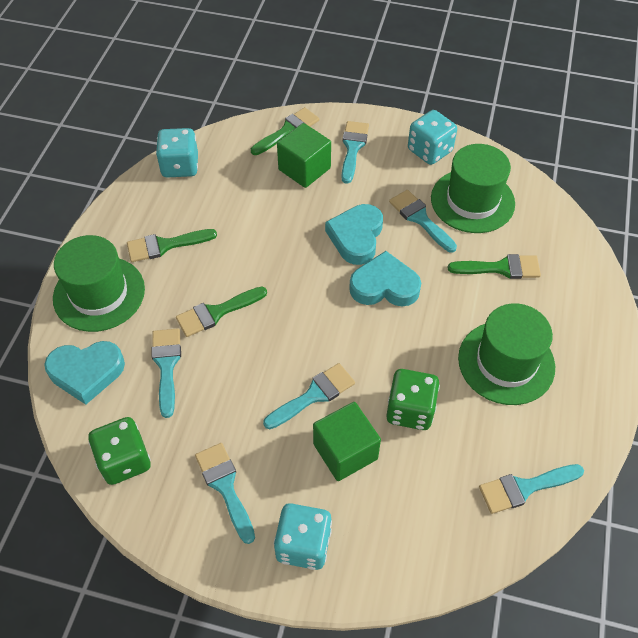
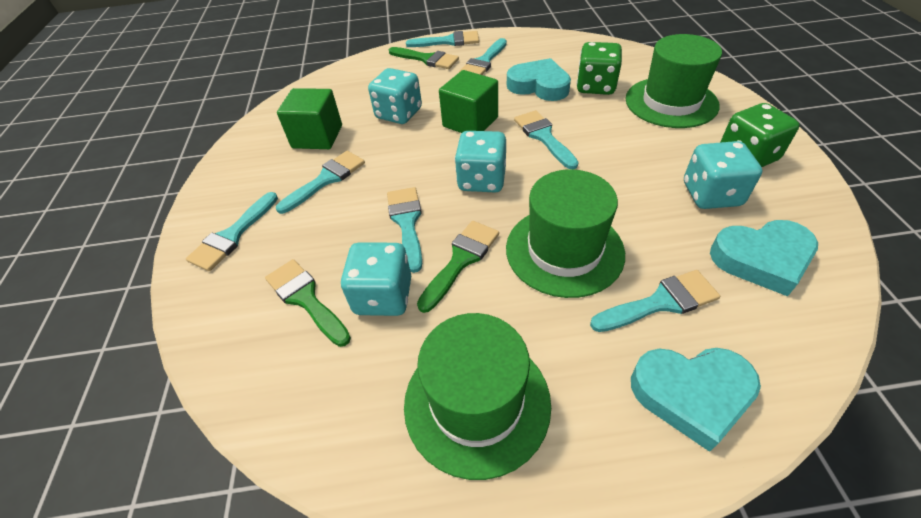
green brush: [127,229,217,262] [176,287,267,337] [251,107,319,155] [448,254,541,279] = 4 -> [265,259,351,347] [389,47,459,69] [417,221,499,313] = 3
turquoise brush: [151,328,181,418] [195,443,255,544] [263,363,355,429] [341,121,369,184] [389,190,457,253] [479,464,584,514] = 6 -> [186,192,278,271] [276,151,365,214] [387,187,422,273] [406,31,479,47] [459,38,507,75] [514,110,579,169] [590,270,720,332] = 7
turquoise dice: [156,128,198,177] [274,503,332,570] [408,110,457,165] = 3 -> [341,243,411,316] [368,68,422,124] [455,131,506,192] [684,141,762,209] = 4

